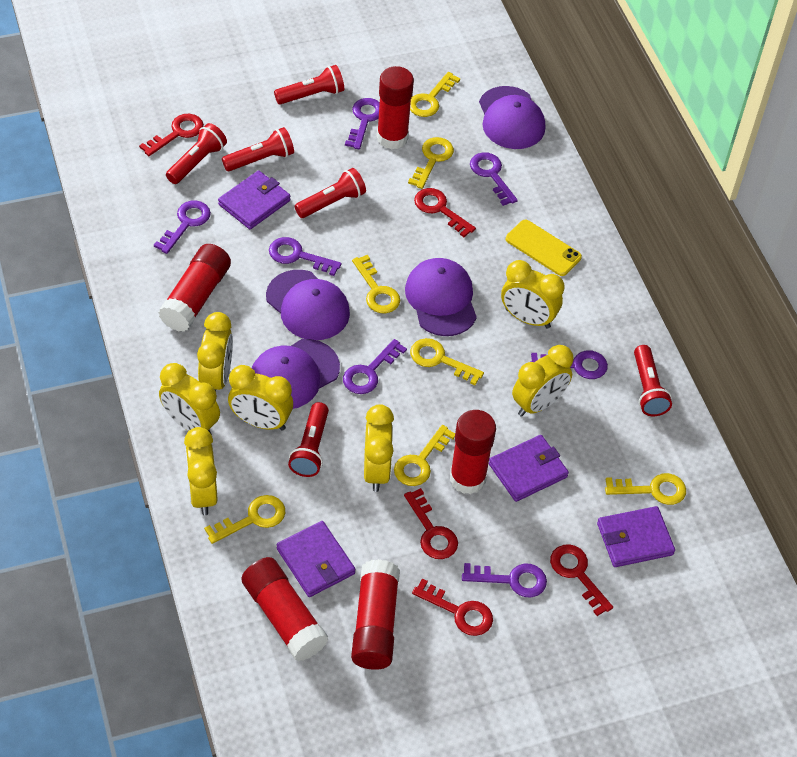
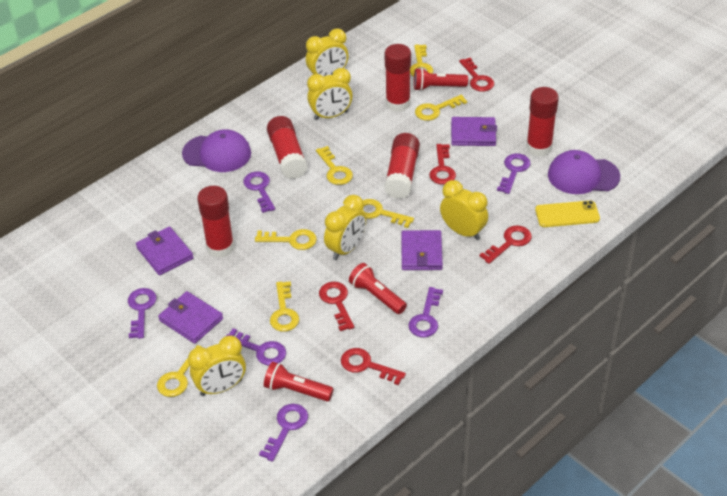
purple cap: [252,339,340,409] [266,270,350,340] [405,258,477,336] [479,86,545,149] = 4 -> [182,129,251,172] [548,150,620,194] = 2
purple key: [154,201,211,254] [269,237,342,276] [343,339,407,394] [345,98,380,150] [462,563,547,598] [470,152,518,206] [531,350,608,379] = 7 -> [128,288,157,339] [226,328,286,365] [243,171,275,213] [259,404,308,461] [408,287,443,337] [497,153,531,194] = 6
red flashlight: [166,123,227,184] [222,127,294,171] [274,65,344,105] [288,402,329,477] [295,168,366,218] [634,345,672,416] = 6 -> [264,362,334,402] [349,263,407,314] [414,68,468,91] = 3
yellow clock: [159,363,220,435] [184,427,218,515] [197,312,233,391] [228,365,293,431] [364,404,394,492] [501,260,565,329] [512,345,574,417] = 7 -> [188,335,246,396] [306,29,349,77] [307,68,352,120] [324,195,366,260] [440,180,488,240] = 5

